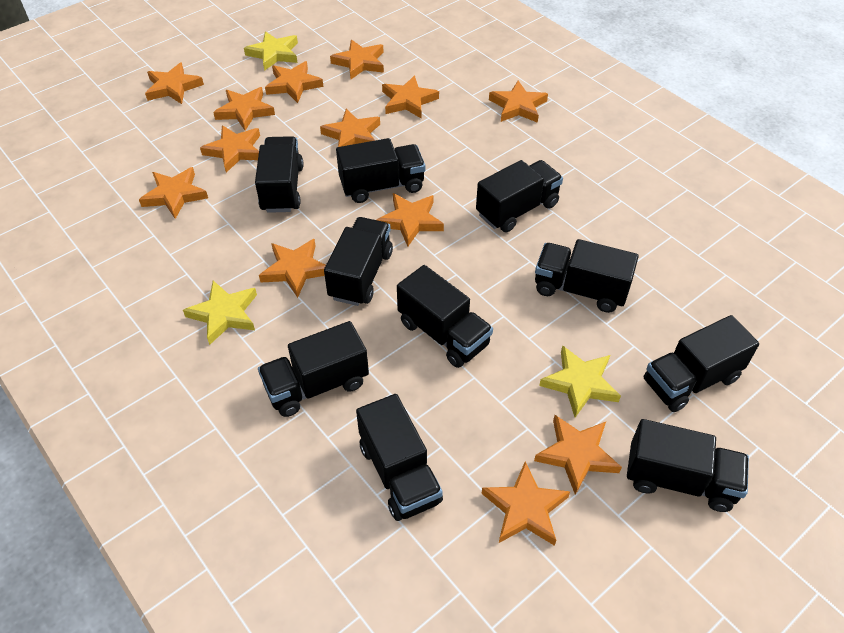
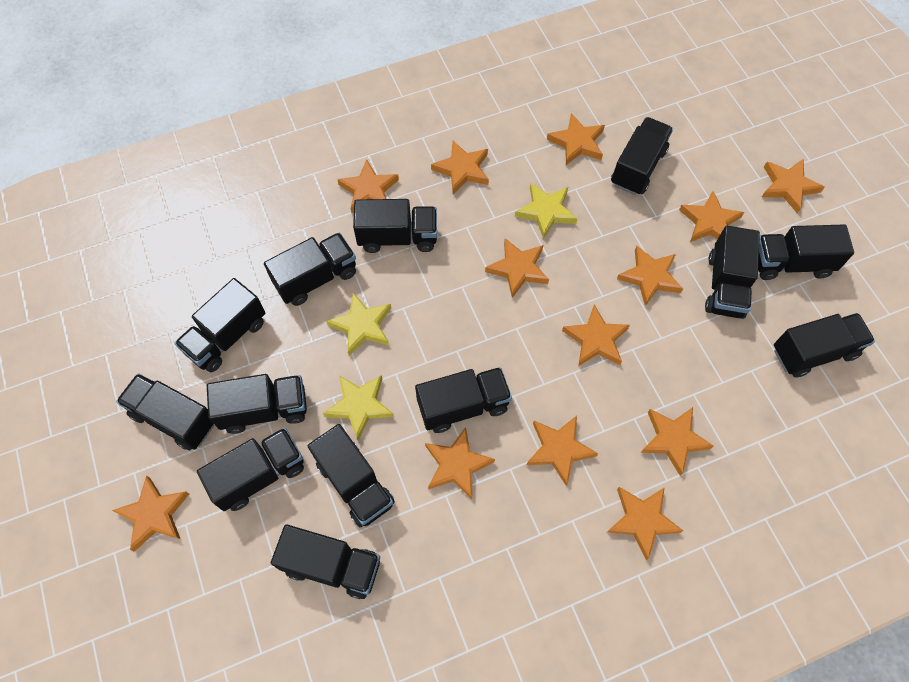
black truck: [255,136,303,213] [258,321,369,417] [324,217,393,306] [336,138,425,203] [356,394,443,521] [397,265,493,368] [476,160,563,232] [535,239,639,313] [627,419,749,512] [644,315,759,412] = 10 -> [116,373,214,450] [175,278,265,372] [197,428,304,511] [207,374,307,434] [264,233,356,306] [271,524,380,599] [308,424,395,527] [353,199,437,253] [415,367,512,433] [611,117,673,195] [705,226,760,319] [758,224,854,280] [774,313,875,378] = 13

